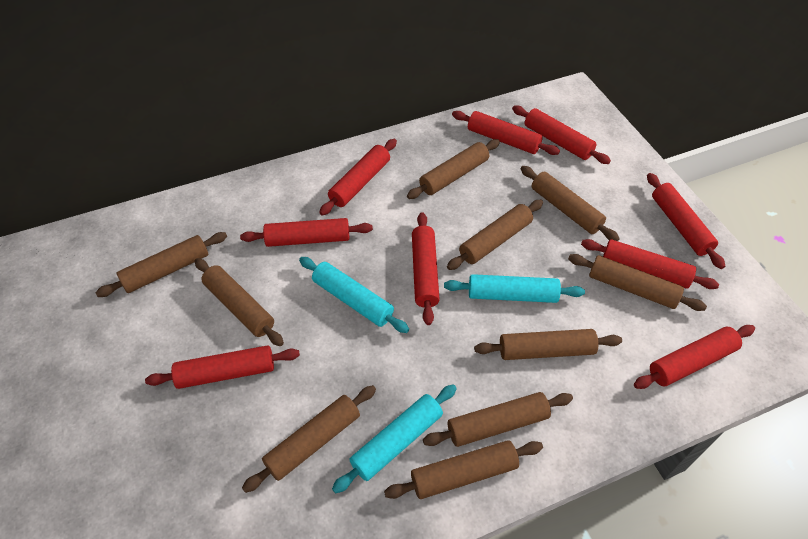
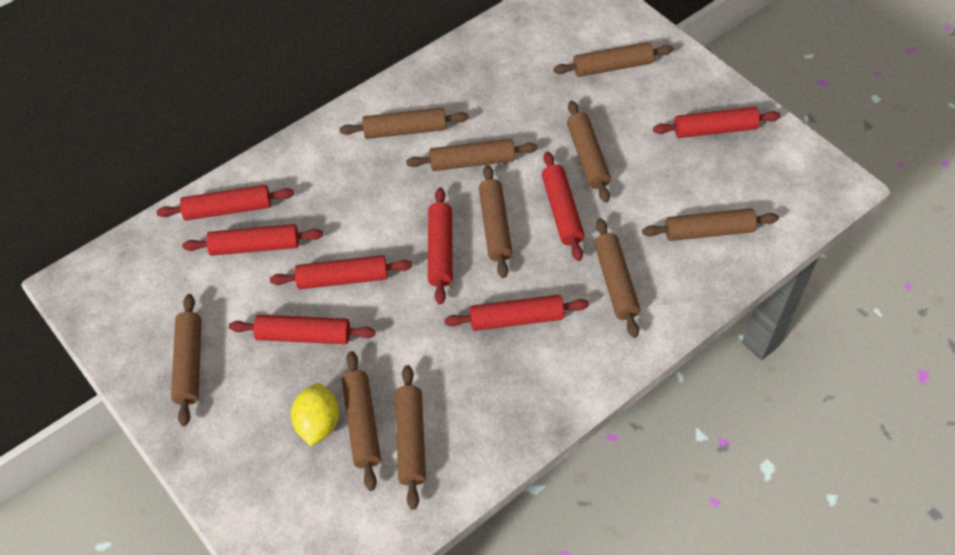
red rolling pin: [145,345,300,389] [240,218,373,247] [319,139,397,215] [412,212,440,325] [452,111,560,155] [512,105,611,164] [581,239,719,289] [634,325,755,389] [647,173,725,269] = 9 -> [156,185,294,221] [182,224,323,256] [229,315,376,344] [270,255,412,290] [428,188,453,305] [444,295,589,331] [542,151,584,261] [653,107,781,138] = 8
turquoise rolling pin: [299,257,409,333] [332,384,457,494] [444,274,585,303] = 3 -> none = 0
yellow lemon: none = 0 -> [291,383,339,446] = 1

